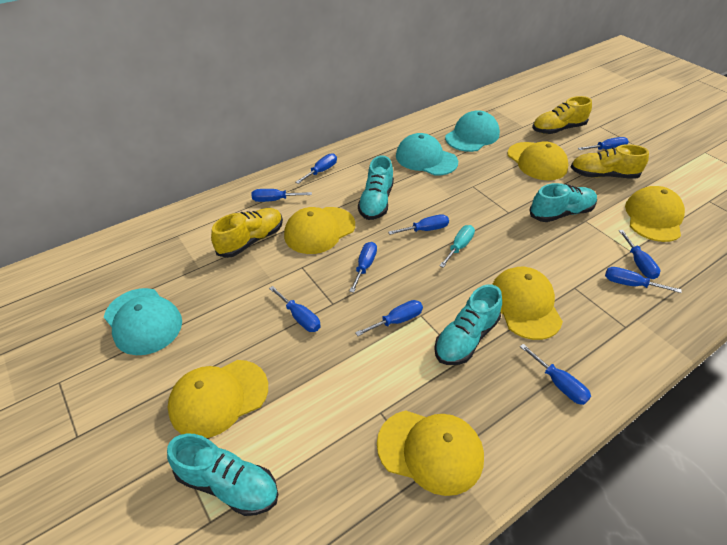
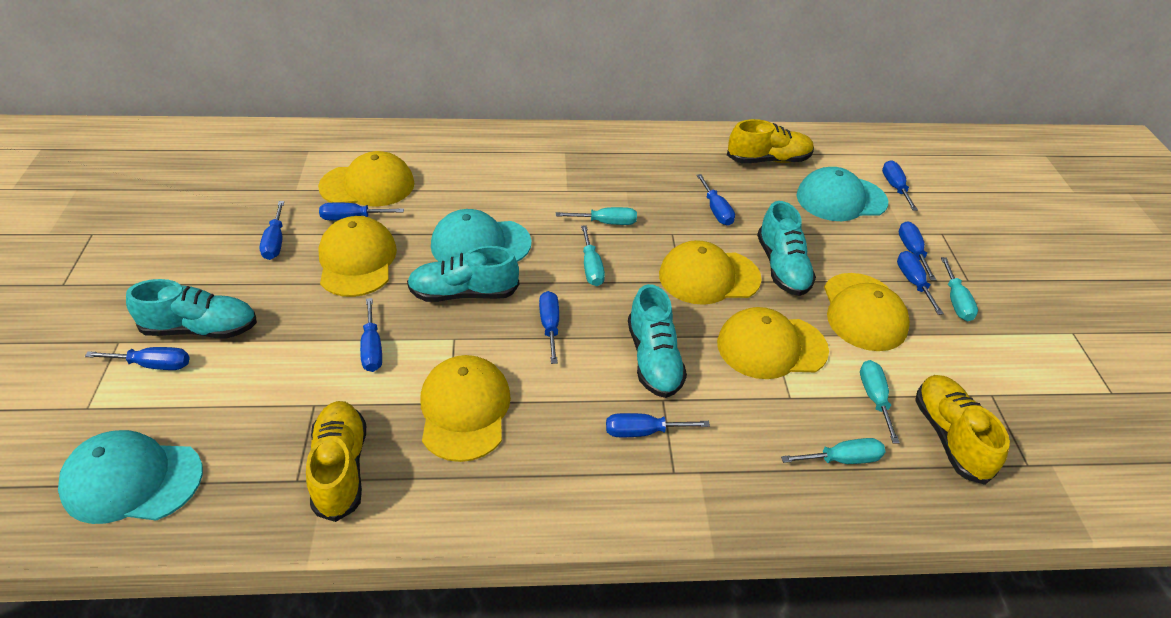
turquoise screwdriver: [439,225,475,268] = 1 -> [556,207,637,225] [581,225,605,286] [781,438,885,464] [860,360,900,444] [941,257,978,321] = 5

